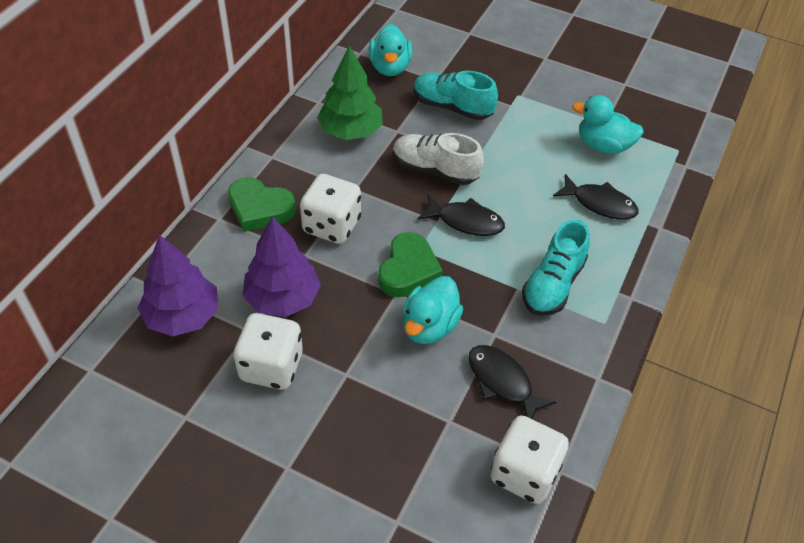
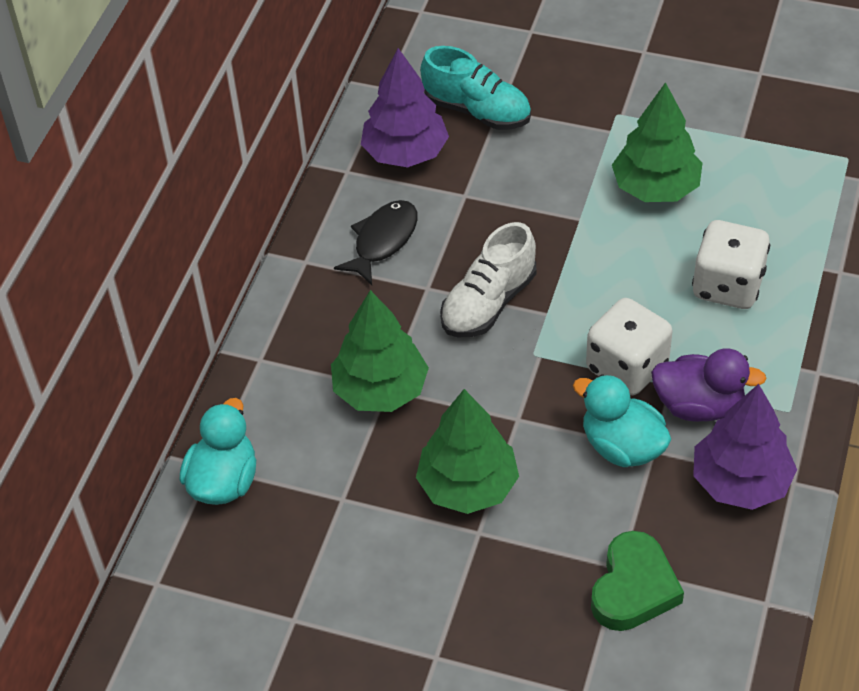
black fish: [417,195,505,236] [468,345,556,419] [553,174,639,220] = 3 -> [334,200,418,285] = 1
green heart: [228,177,296,232] [378,232,443,297] = 2 -> [591,531,684,631] = 1
green tree: [317,45,383,140] = 1 -> [331,290,429,412] [416,389,519,514] [612,82,702,202] = 3
purple duck: none = 0 -> [651,348,767,422] = 1
turquoise duck: [369,24,412,76] [403,276,463,344] [572,95,644,154] = 3 -> [180,398,256,505] [573,374,671,467] = 2
turquoise shoe: [413,71,498,120] [522,220,590,316] = 2 -> [420,46,531,130] = 1
white dice: [233,313,303,390] [300,174,361,244] [490,415,569,504] = 3 -> [586,298,672,395] [692,220,770,309] = 2

